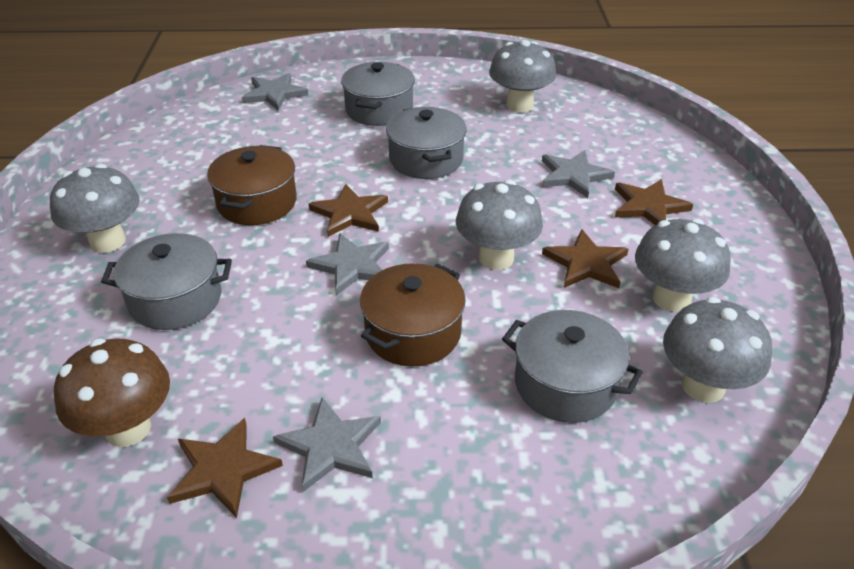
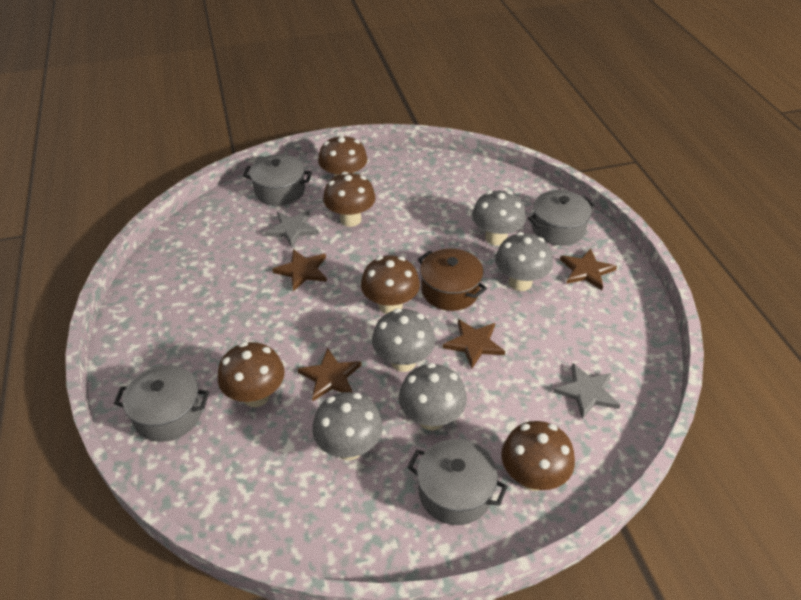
brown mushroom: [54,338,170,447] = 1 -> [218,342,285,407] [318,134,368,177] [323,172,376,227] [361,256,420,314] [501,421,575,491] = 5
brown pot: [207,145,297,225] [360,263,466,367] = 2 -> [418,249,487,311] = 1
grey star: [242,73,308,111] [273,397,381,492] [306,233,389,296] [542,150,615,198] = 4 -> [265,211,319,248] [553,363,620,419] = 2

